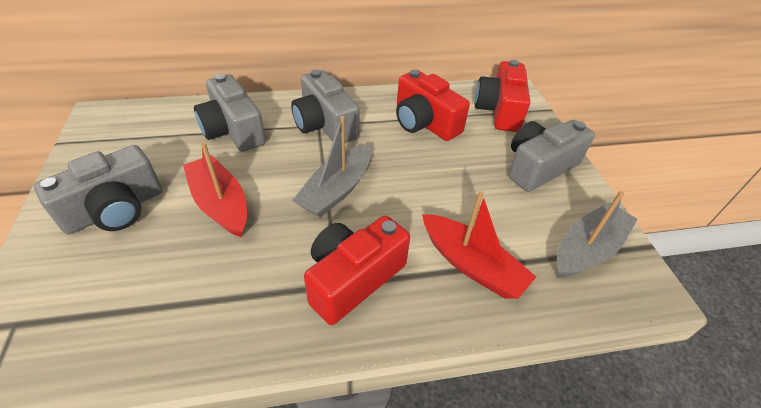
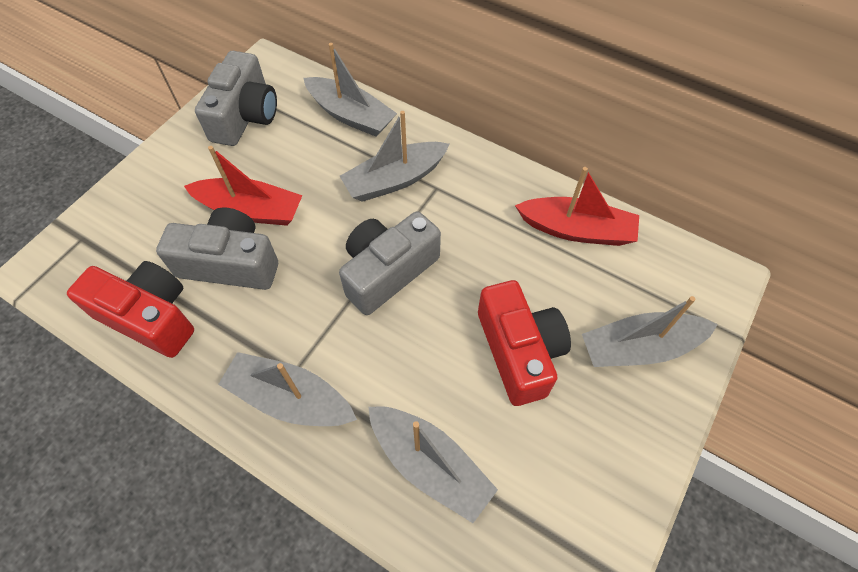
grey boat: [292,116,372,217] [557,191,638,278] = 2 -> [218,352,357,426] [303,43,397,137] [340,111,450,202] [368,406,498,523] [582,296,718,367] = 5
grey camera: [34,145,162,234] [194,74,266,152] [291,70,360,143] [508,120,595,192] = 4 -> [156,207,278,290] [195,51,277,146] [339,211,441,315] = 3
red camera: [304,216,410,325] [396,70,470,141] [475,60,530,132] = 3 -> [67,261,194,358] [478,280,571,406] = 2

